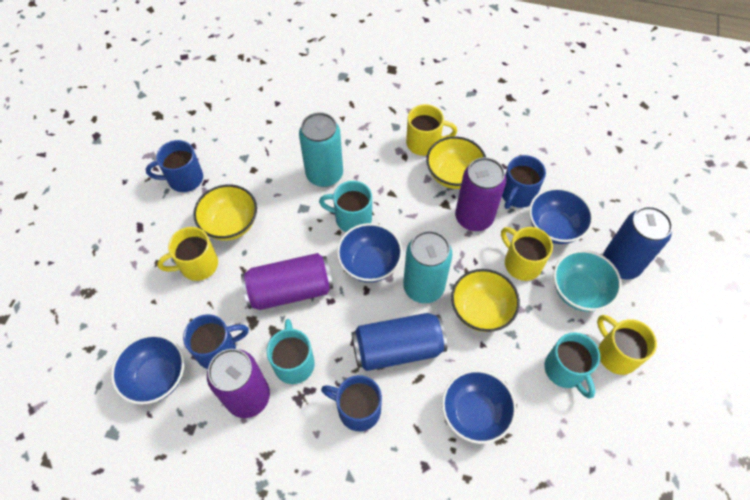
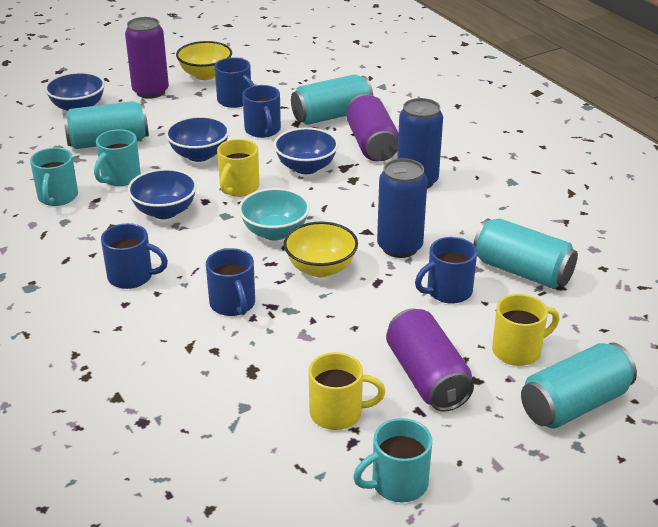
blue mug: [146,140,203,192] [183,314,249,369] [321,375,382,431] [502,155,546,209] = 4 -> [101,223,168,289] [206,248,255,316] [214,57,254,108] [242,85,281,138] [415,237,477,304] = 5
turquoise can: [299,112,343,187] [403,231,452,303] = 2 -> [63,101,149,149] [291,74,373,125] [473,218,578,289] [521,343,637,428] = 4
yellow bowl: [193,185,257,241] [426,136,486,189] [451,269,520,332] = 3 -> [176,41,232,80] [284,222,358,277] = 2
yellow mug: [157,227,218,281] [406,104,457,156] [501,227,553,281] [597,315,657,375] = 4 -> [217,139,260,197] [308,352,385,430] [492,294,560,366] = 3

